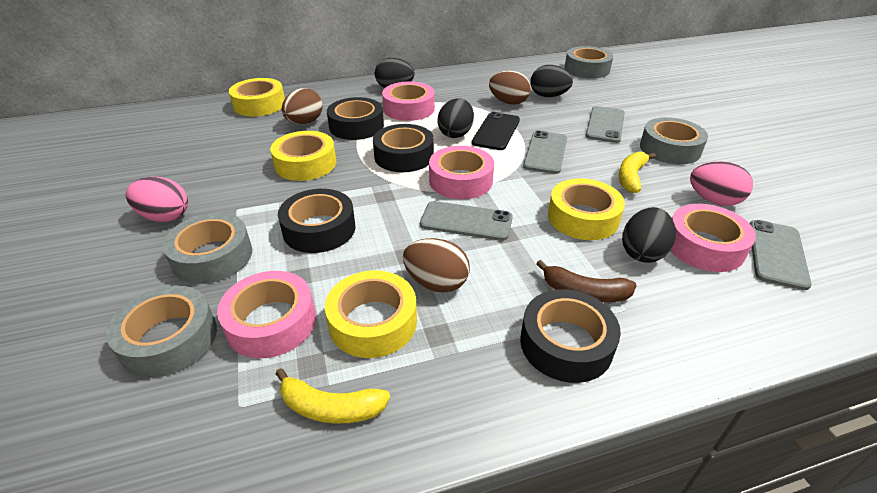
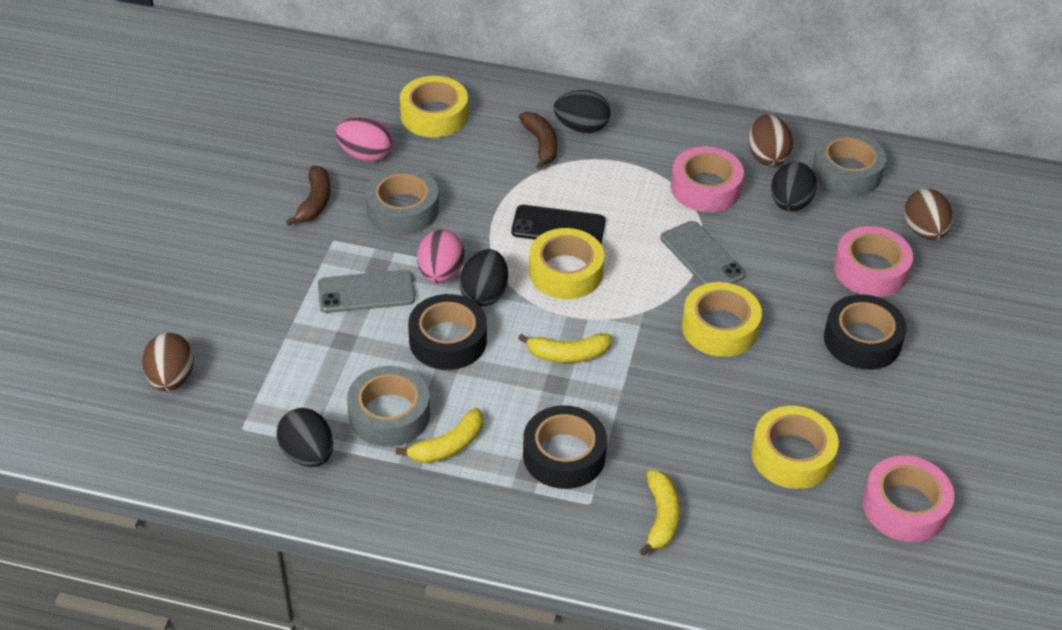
black tape: [278,189,356,253] [327,97,384,140] [373,124,434,172] [520,289,621,383] = 4 -> [408,294,487,370] [523,405,607,489] [824,294,907,370] = 3
brown banana: [536,260,637,302] = 1 -> [286,166,330,226] [519,112,557,169] = 2
grey phone: [420,201,513,241] [523,131,567,174] [586,106,625,143] [750,220,812,290] = 4 -> [318,270,415,313] [661,221,745,285] = 2
grey tape: [106,285,217,378] [162,213,252,284] [564,46,613,79] [640,117,708,165] = 4 -> [347,366,430,447] [366,167,439,235] [812,131,886,196] = 3
pink tape: [217,271,316,358] [382,81,435,121] [429,146,494,199] [671,204,756,272] = 4 -> [671,147,744,212] [834,226,913,297] [863,456,954,542] = 3
yellow banana: [276,368,390,424] [619,152,656,193] = 2 -> [396,408,483,463] [518,333,612,363] [639,470,680,556] = 3

